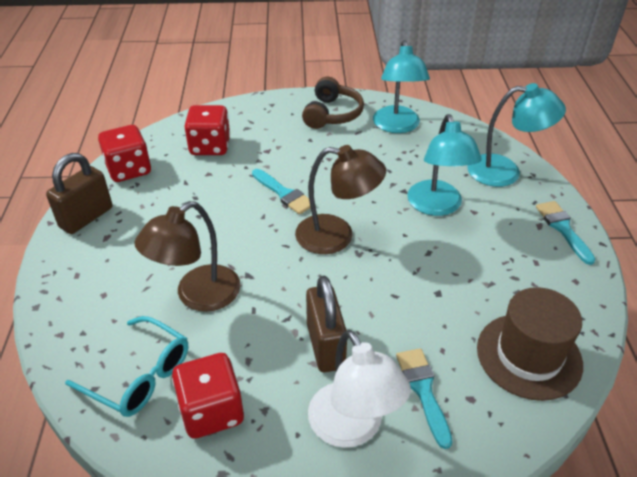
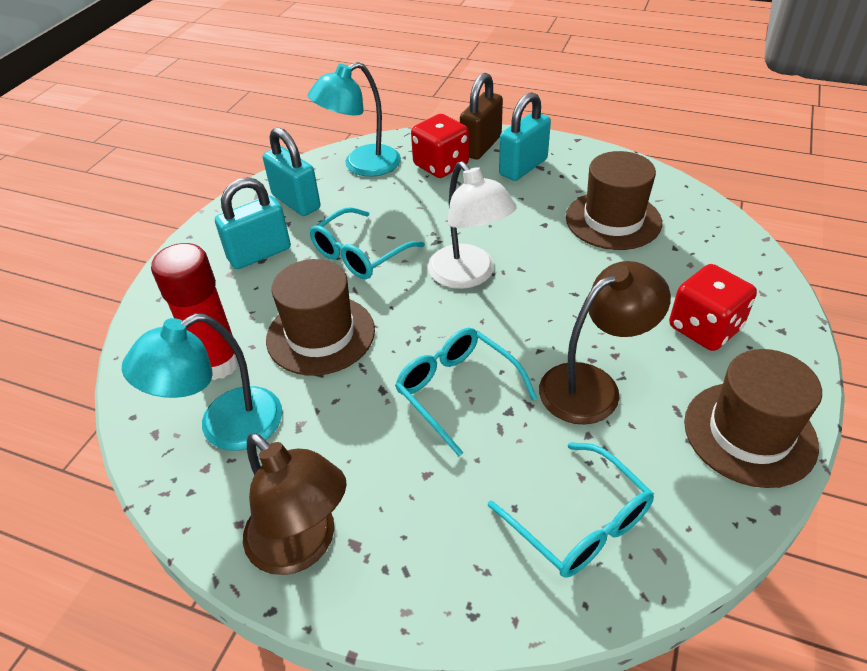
brown hat: [477,287,583,401] = 1 -> [266,259,375,376] [566,151,662,250] [684,349,822,488] = 3
brown headphones: [302,77,364,129] = 1 -> none = 0
brown padlock: [46,153,112,234] [306,276,347,372] = 2 -> [460,73,503,159] = 1
red dice: [98,125,151,182] [172,353,244,439] [184,105,230,155] = 3 -> [411,114,469,178] [669,264,757,351] = 2
red glue stick: none = 0 -> [151,243,238,380] = 1
turquoise brush: [252,169,311,215] [396,348,453,449] [536,201,596,265] = 3 -> none = 0
turquoise glasses: [65,316,188,417] = 1 -> [309,207,425,279] [395,328,537,456] [488,442,654,578] = 3
turquoise lamp: [373,40,430,133] [407,114,482,216] [467,83,566,187] = 3 -> [122,314,282,451] [308,62,401,177] = 2
turquoise padlock: none = 0 -> [215,177,291,269] [263,127,320,216] [499,92,551,181] = 3

